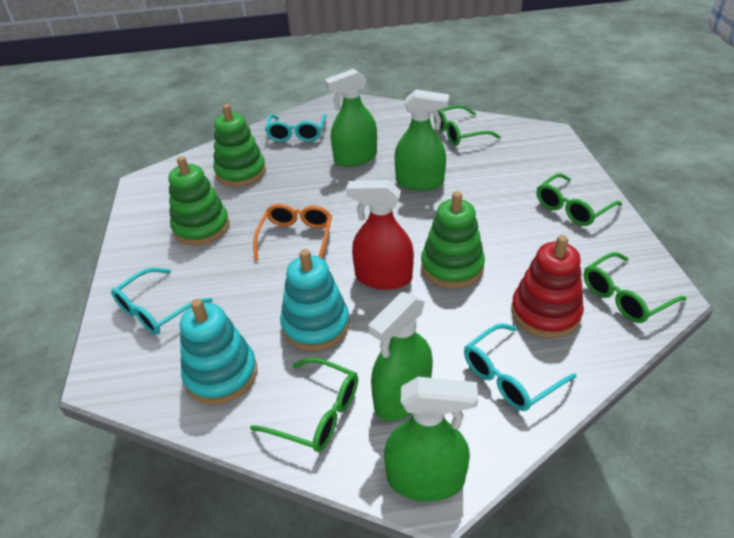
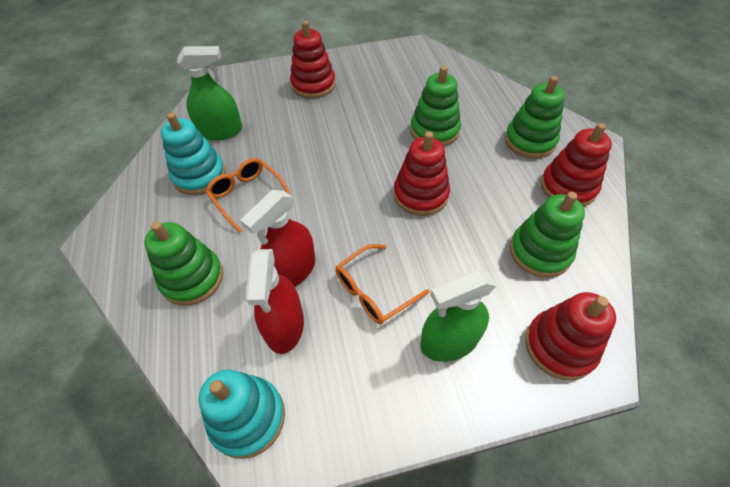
green glasses: [250,358,358,452] [434,105,501,146] [537,173,622,226] [584,252,687,323] = 4 -> none = 0
green spray bottle: [325,69,377,167] [368,292,433,421] [384,377,478,501] [395,89,449,191] = 4 -> [177,46,242,140] [420,270,496,362] = 2
green stacking toy: [169,156,230,245] [213,104,266,187] [421,191,485,288] = 3 -> [144,221,223,306] [410,66,461,146] [505,76,565,159] [510,192,585,278] = 4
orange glasses: [253,204,332,260] = 1 -> [206,158,290,233] [336,244,430,324] = 2
red spray bottle: [346,180,414,290] = 1 -> [240,190,315,287] [246,249,304,354] = 2
red stacking toy: [511,235,584,338] = 1 -> [290,21,335,99] [394,131,450,216] [525,292,616,380] [541,123,612,207] = 4
turquoise glasses: [111,268,213,335] [265,114,327,142] [464,324,577,411] = 3 -> none = 0

